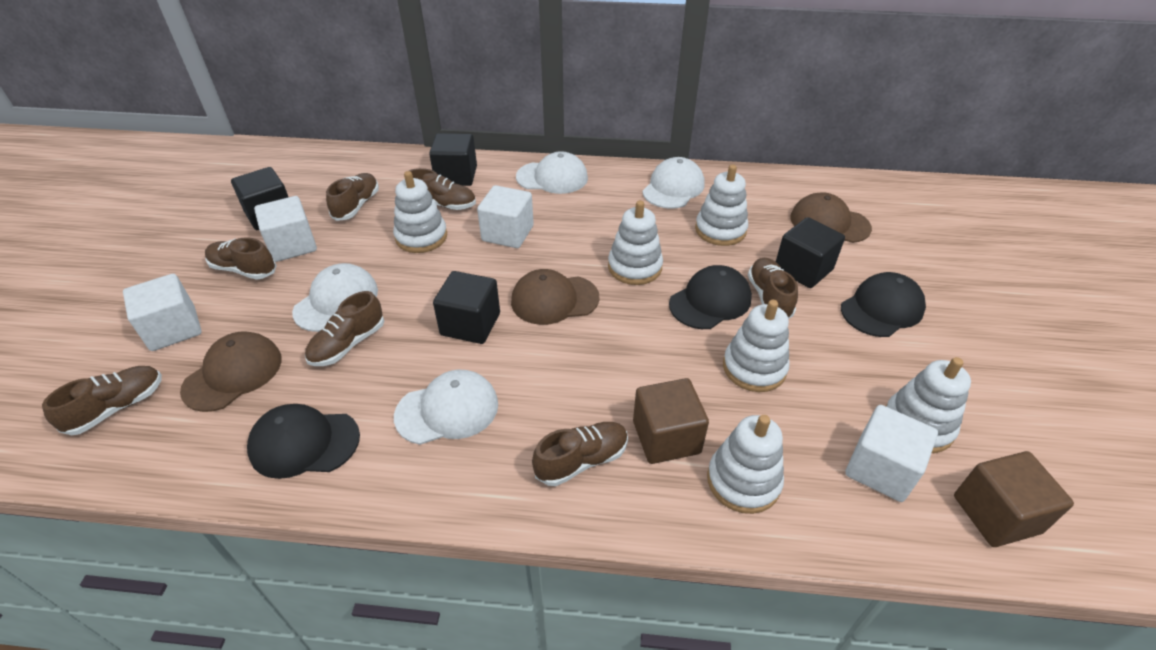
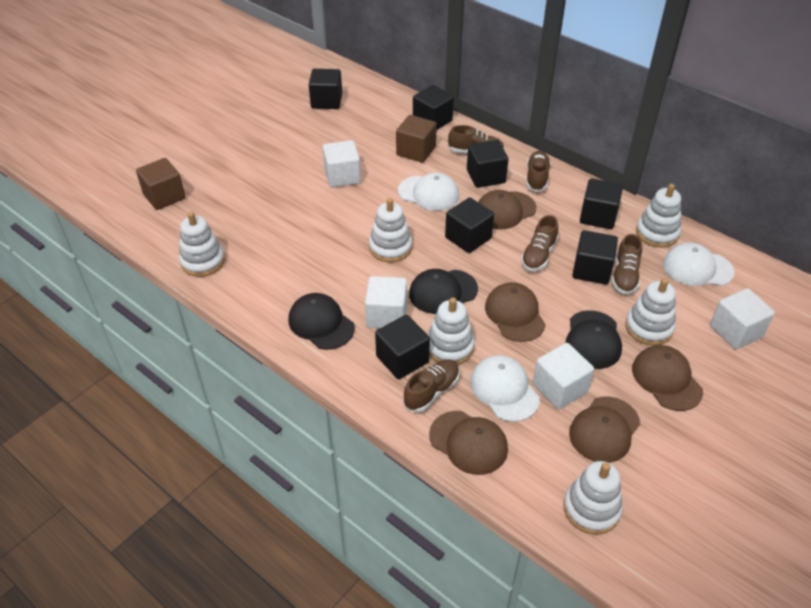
black cube: [231,167,288,230] [429,133,477,186] [433,271,500,344] [776,217,845,288] = 4 -> [309,69,342,109] [375,315,430,379] [413,85,454,130] [445,198,494,253] [467,140,509,188] [572,230,618,285] [580,178,623,229] = 7
brown cap: [180,331,281,412] [511,269,599,325] [790,193,872,243] = 3 -> [429,411,508,475] [478,190,536,230] [485,282,546,342] [569,396,640,463] [632,345,703,411] = 5
brown shoe: [42,366,162,435] [205,238,277,280] [305,291,384,366] [326,173,379,221] [409,168,476,210] [532,422,628,486] [748,258,798,319] = 7 -> [403,359,460,412] [448,125,504,153] [521,215,558,271] [526,151,551,192] [612,234,642,294] = 5
white cap: [292,263,378,332] [394,370,498,445] [516,151,588,194] [642,157,704,209] = 4 -> [398,173,459,211] [470,355,540,422] [663,243,734,286] = 3

